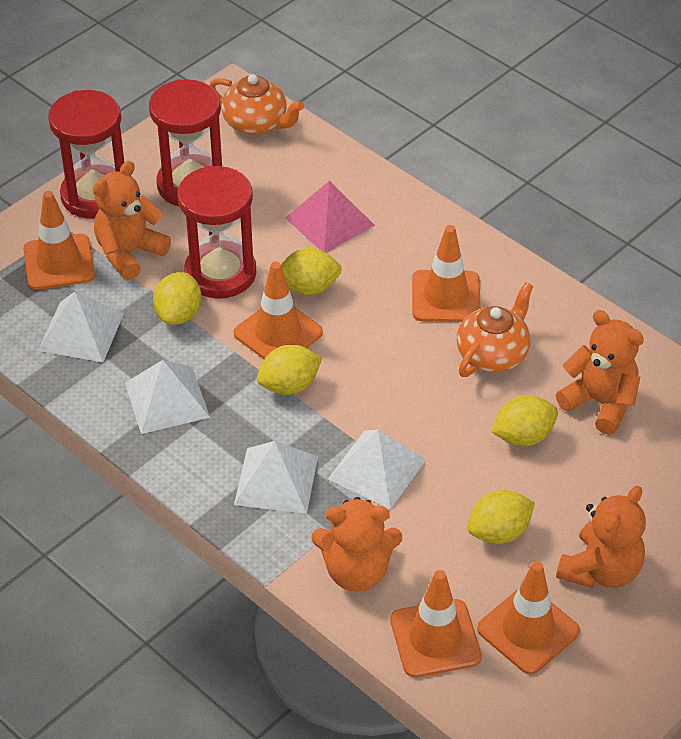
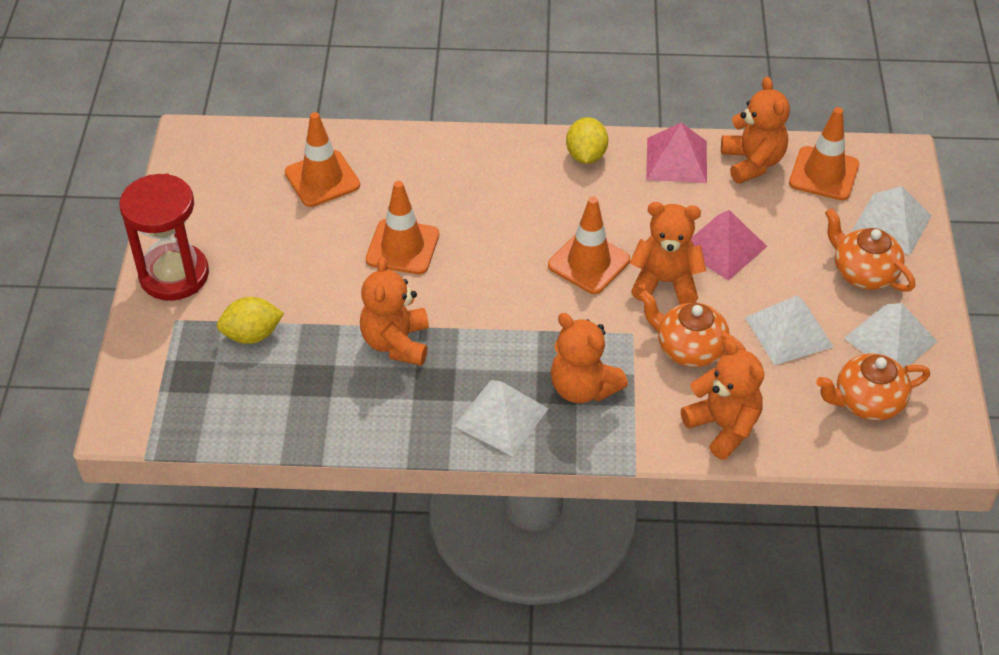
orange teapot: [210,74,304,135] [457,282,533,377] = 2 -> [639,290,746,367] [816,353,930,421] [825,208,915,292] = 3
orange teddy bear: [93,161,171,280] [312,497,402,592] [556,310,644,435] [556,486,646,589] = 4 -> [360,256,429,366] [551,313,628,403] [630,202,706,304] [681,339,765,460] [721,77,790,184] = 5
orange traffic cone: [23,191,95,290] [234,262,323,359] [390,570,482,677] [412,225,481,322] [477,561,580,674] = 5 -> [285,112,360,207] [366,181,439,274] [548,196,630,294] [789,107,859,201] = 4
pink pyramid: [285,181,375,252] = 1 -> [646,122,707,183] [691,210,767,281] = 2
red hourglass: [48,90,124,219] [149,79,222,206] [177,166,256,299] = 3 -> [119,173,209,301] = 1
yellow lemon: [153,272,202,325] [257,345,322,395] [281,248,342,295] [467,490,535,544] [491,395,558,446] = 5 -> [217,297,284,344] [566,117,608,164] = 2

